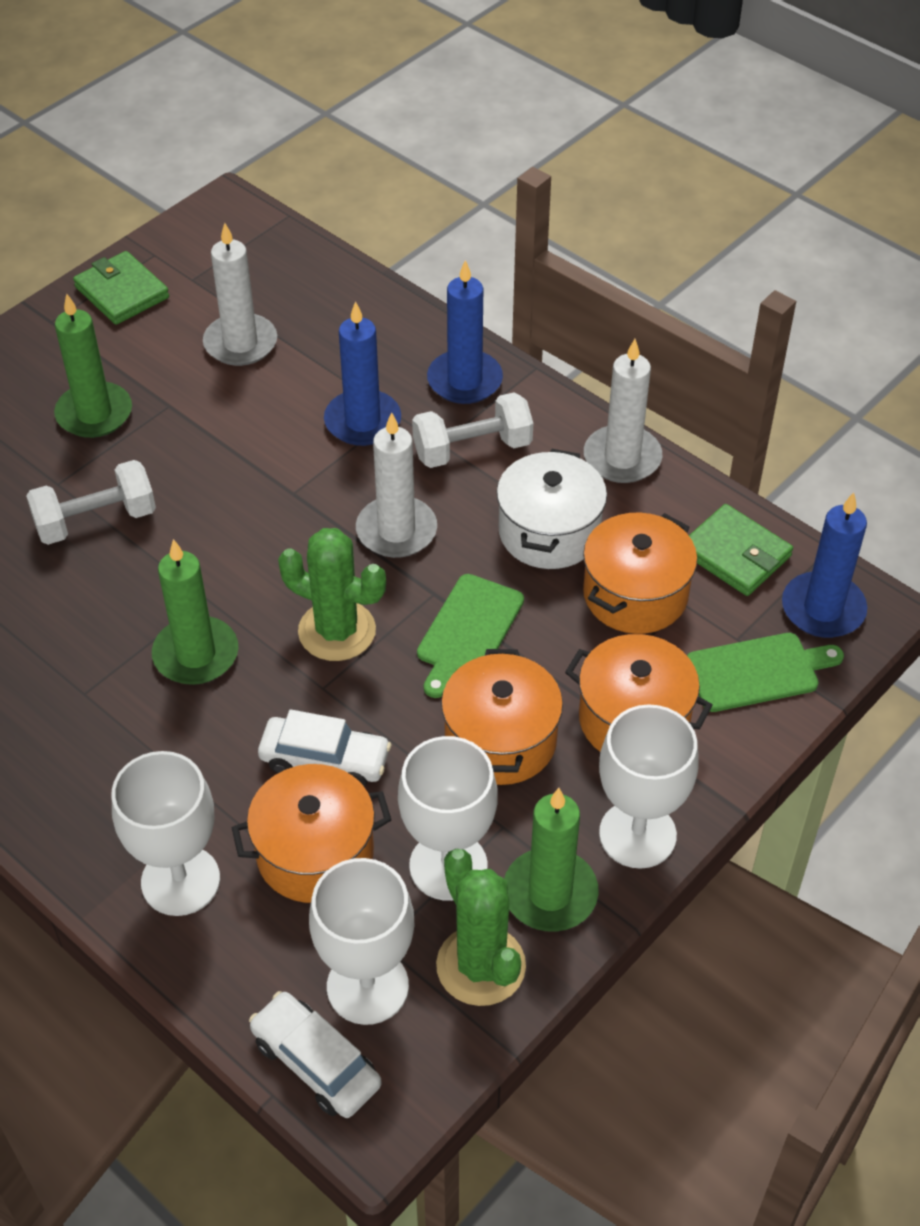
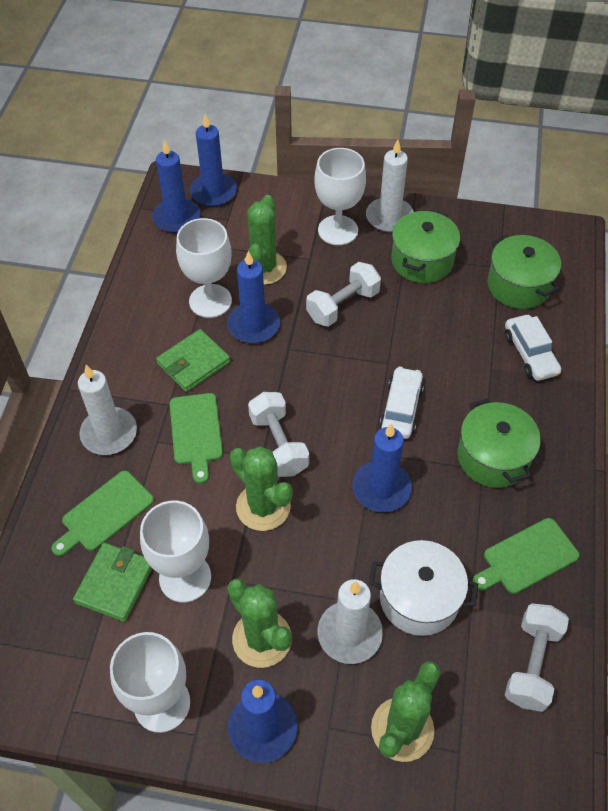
blue candle: [324,301,401,446] [427,260,503,404] [782,492,867,638] = 3 -> [152,140,201,233] [190,114,237,207] [227,251,280,344] [228,679,298,763] [352,423,412,512] = 5
green cactus: [278,528,386,661] [436,849,526,1006] = 2 -> [228,579,292,668] [230,446,293,531] [243,195,287,285] [371,661,440,762] = 4
green candle: [54,294,132,438] [152,539,238,685] [504,788,598,932] = 3 -> none = 0
green cutting board: [417,574,524,698] [687,633,844,712] = 2 -> [51,471,154,557] [169,393,223,484] [472,518,579,594] = 3
green pot: none = 0 -> [391,210,460,283] [457,398,541,488] [488,235,561,309] = 3
orange pot: [232,764,391,903] [441,649,563,785] [565,634,713,751] [583,513,697,634] = 4 -> none = 0
white dumbbell: [26,460,156,545] [412,392,533,468] = 2 -> [248,392,309,477] [306,262,381,327] [505,604,569,712] = 3

